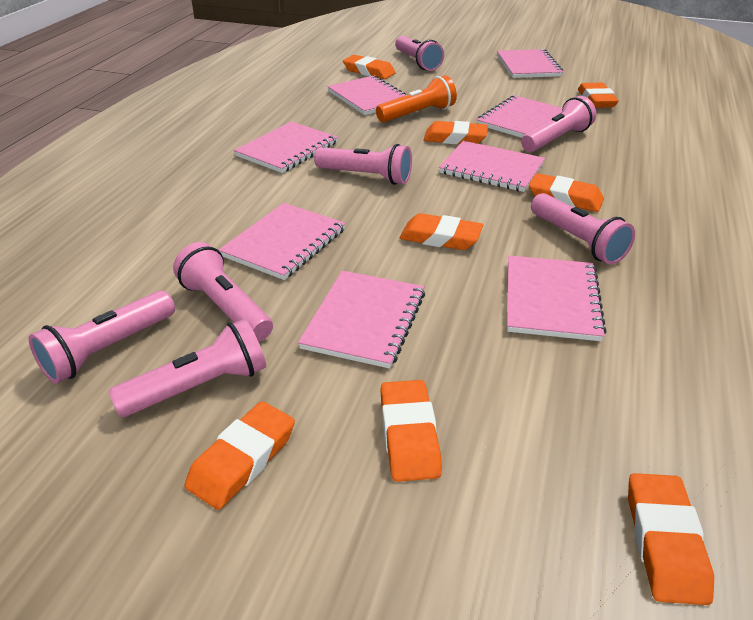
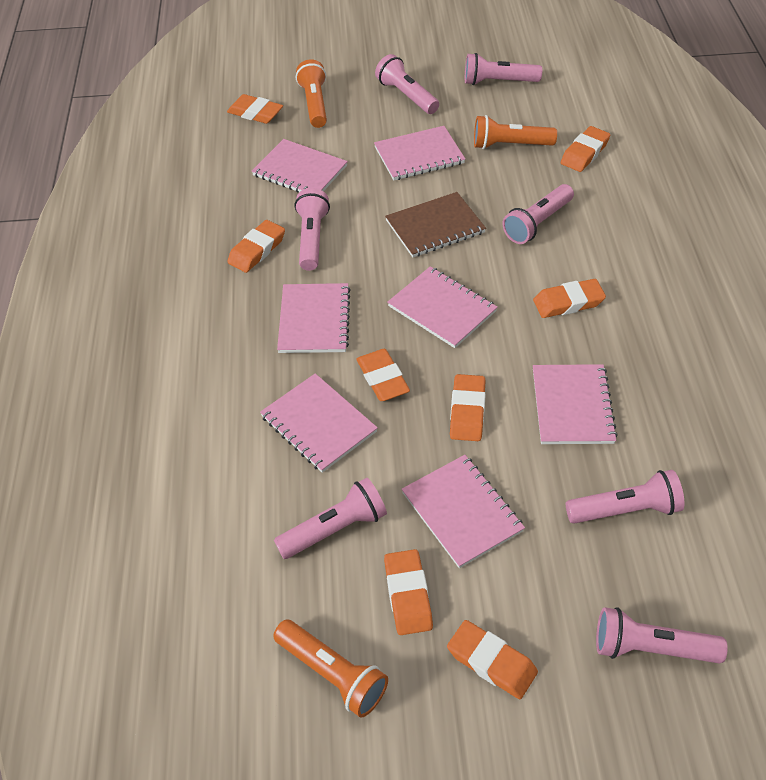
brown notebook: none = 0 -> [385,192,486,257] = 1
orange flashlight: [376,75,457,122] = 1 -> [273,620,388,718] [296,59,327,128] [474,115,557,149] = 3
pink notebook: [219,203,345,280] [234,122,338,173] [298,271,425,369] [327,76,408,115] [439,141,545,192] [477,95,562,138] [497,49,563,78] [507,255,607,341] = 8 -> [252,139,348,192] [260,373,378,473] [277,283,351,353] [374,126,465,181] [387,266,497,348] [402,455,525,568] [533,364,618,444] = 7

